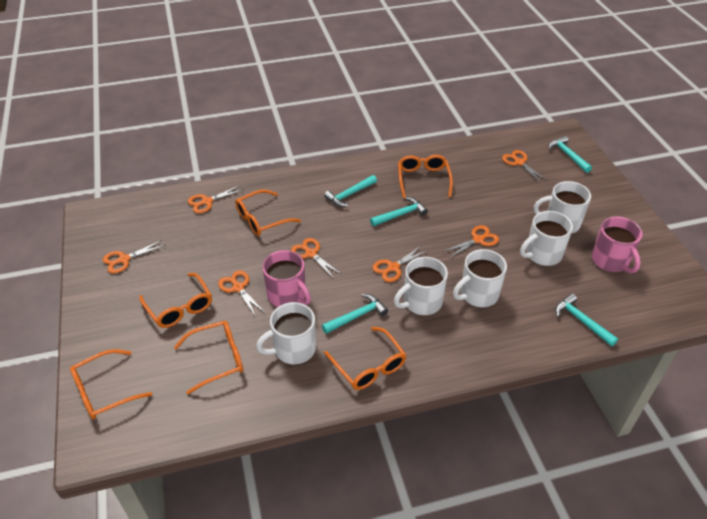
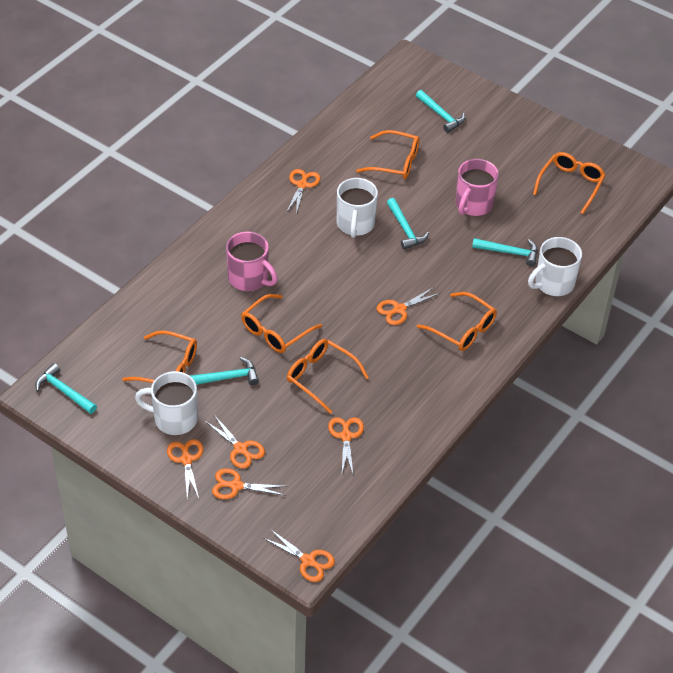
white mug: [256,302,316,364] [394,257,448,315] [453,249,507,307] [520,211,573,266] [534,181,591,233] = 5 -> [135,371,198,435] [337,178,378,238] [528,237,582,296] = 3

